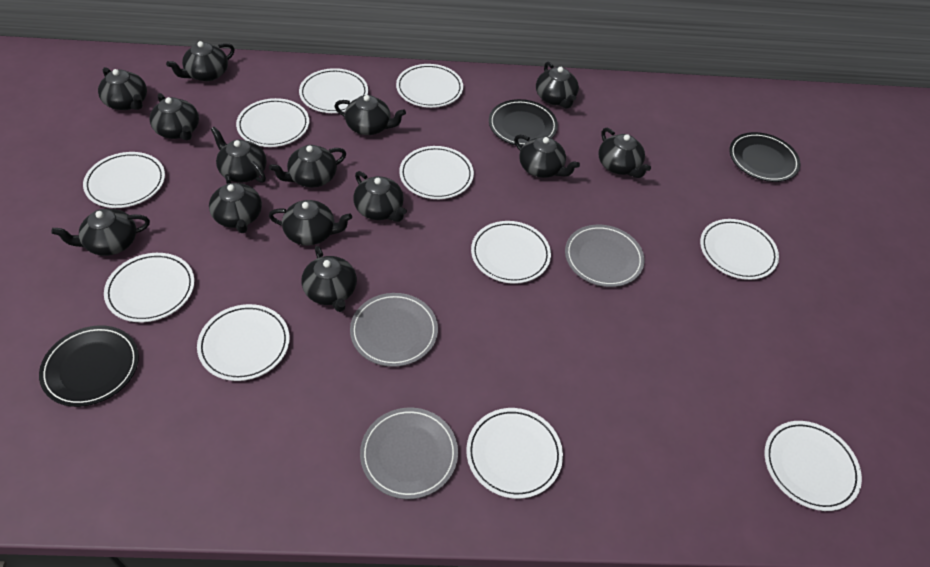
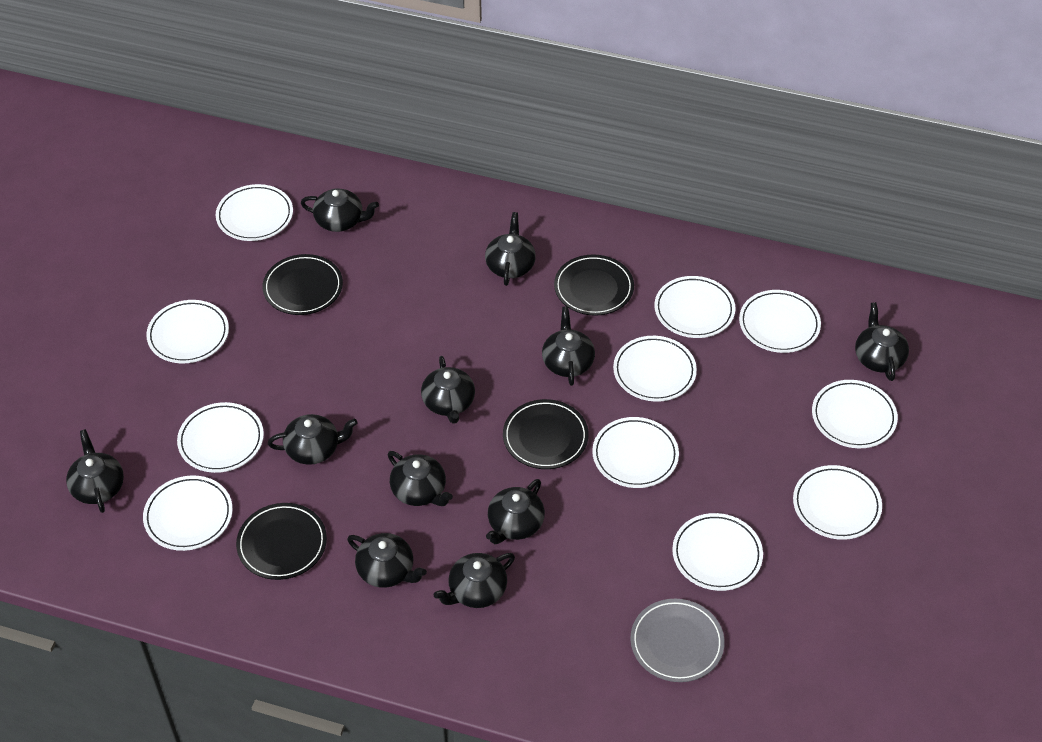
black plate: [39,325,139,407] [489,99,558,146] [729,132,800,182] = 3 -> [236,503,327,580] [263,254,343,315] [503,399,589,469] [554,254,634,316] = 4
black teapot: [51,209,150,256] [98,67,147,110] [149,93,199,140] [166,41,235,81] [209,174,262,233] [211,127,267,183] [269,145,346,188] [269,200,352,246] [301,246,357,312] [334,95,406,135] [353,171,407,222] [514,135,580,178] [536,62,579,108] [599,128,651,178] = 14 -> [66,429,124,513] [268,414,358,465] [301,188,379,232] [347,533,427,588] [388,451,453,506] [421,356,475,424] [434,553,515,608] [485,212,536,286] [486,479,545,544] [542,306,595,386] [855,302,909,381] = 11
grey plate: [350,293,438,367] [360,408,458,499] [565,225,644,287] = 3 -> [630,599,725,682] = 1

